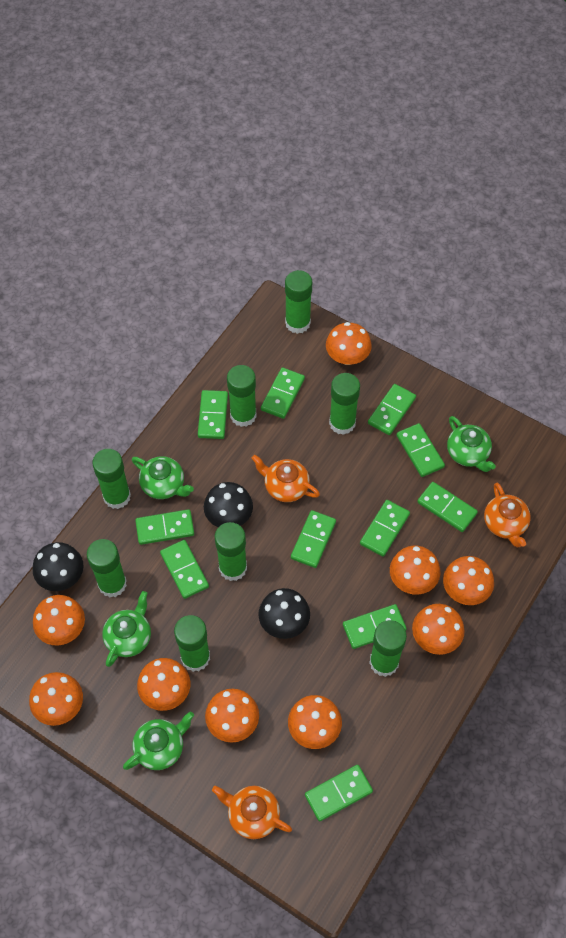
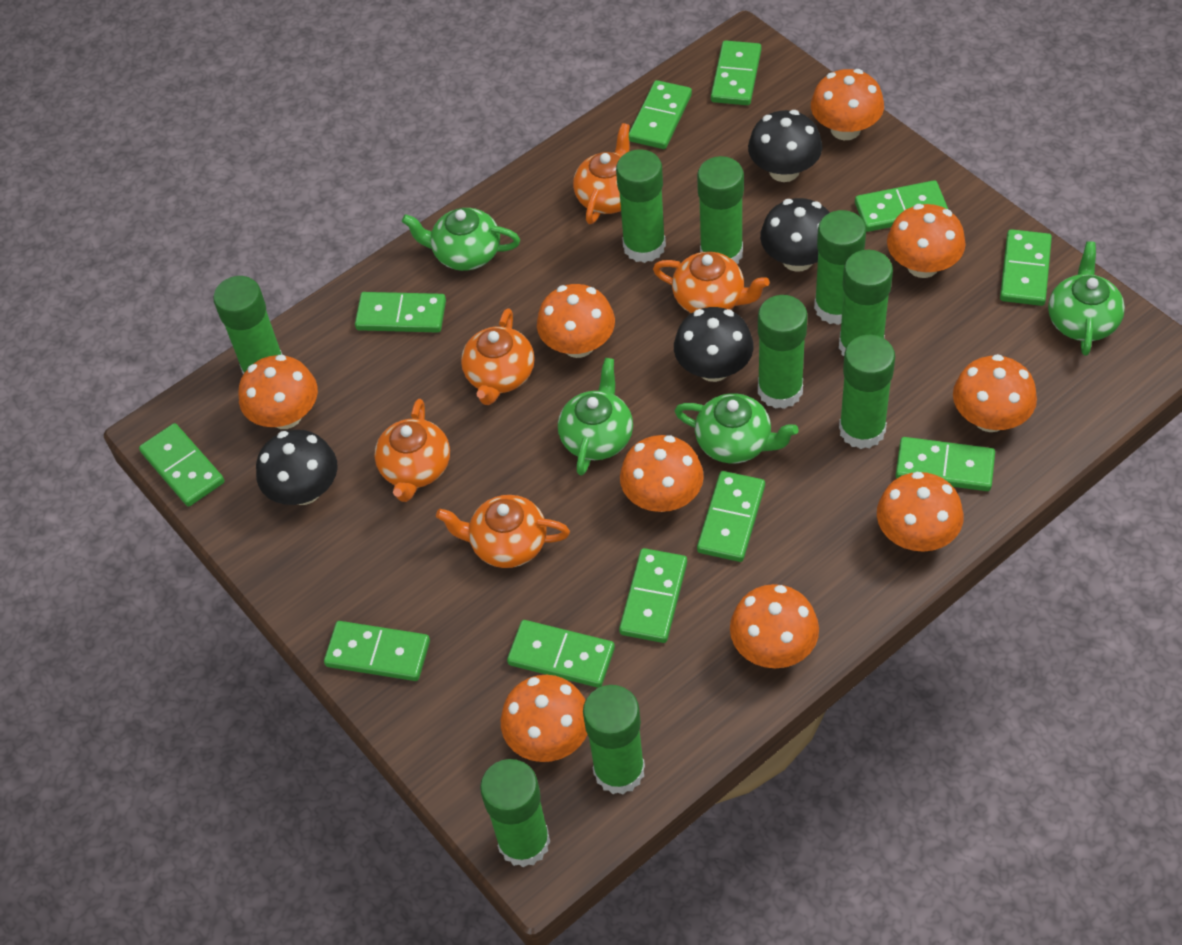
black mushroom: [33,542,84,591] [204,482,253,527] [258,588,310,639] = 3 -> [256,430,338,505] [674,307,754,382] [748,110,822,182] [760,198,830,272] = 4
green glue stick: [87,539,127,597] [92,449,131,509] [174,615,210,672] [215,522,247,581] [227,365,257,427] [285,270,312,334] [329,373,360,435] [369,620,407,677] = 8 -> [213,276,282,374] [480,759,550,868] [583,685,645,794] [616,149,666,263] [697,156,744,264] [758,295,808,409] [814,210,866,325] [839,250,893,356] [839,335,895,449] = 9
orange teapot: [212,786,292,839] [251,455,320,502] [484,483,531,547] = 3 -> [374,399,450,502] [436,495,570,568] [461,308,535,405] [573,123,630,224] [653,252,770,313] = 5

